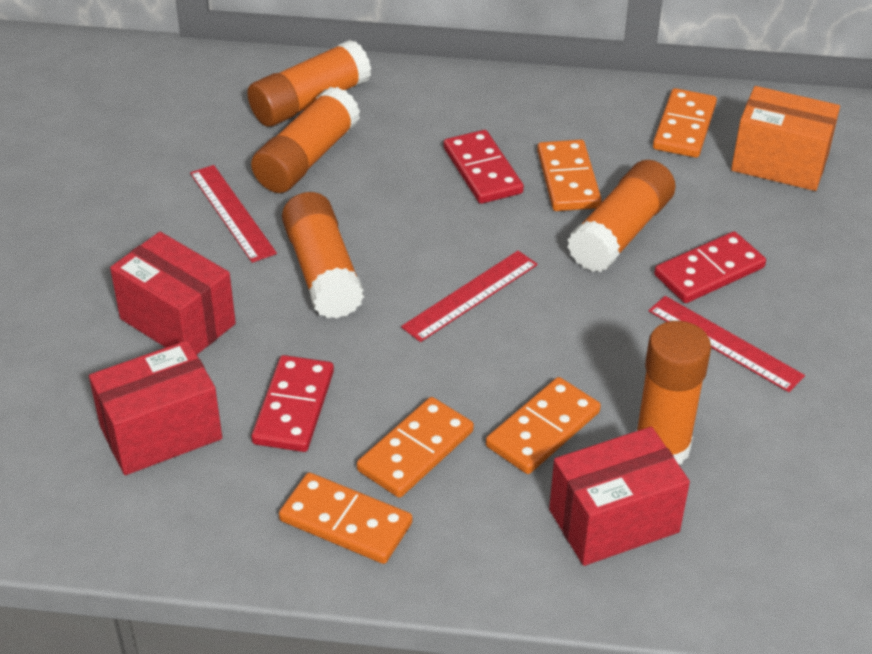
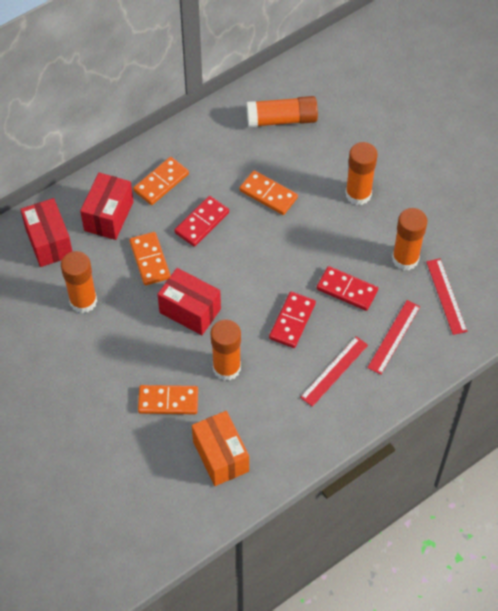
orange domino: [279,472,412,564] [357,397,474,498] [486,377,601,474] [537,140,602,211] [653,88,717,158] = 5 -> [129,232,171,285] [133,157,189,205] [138,385,198,414] [239,170,298,215] = 4

